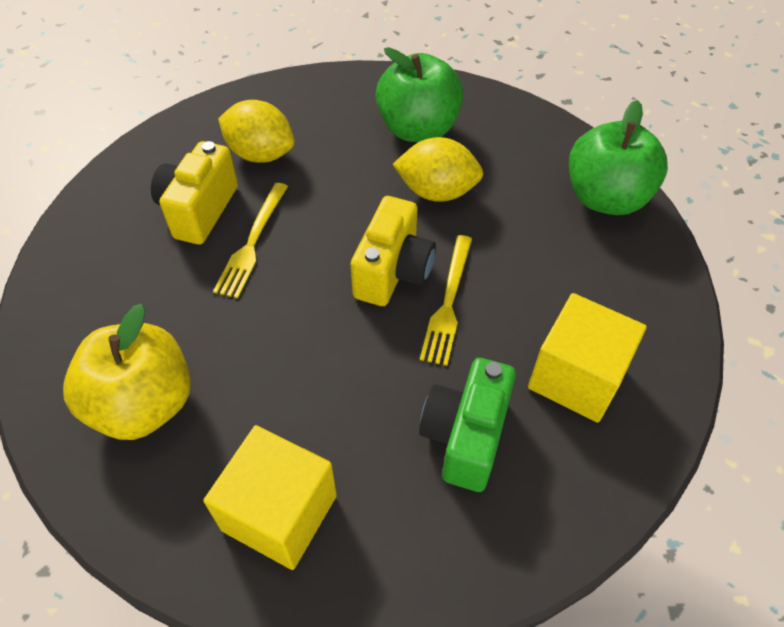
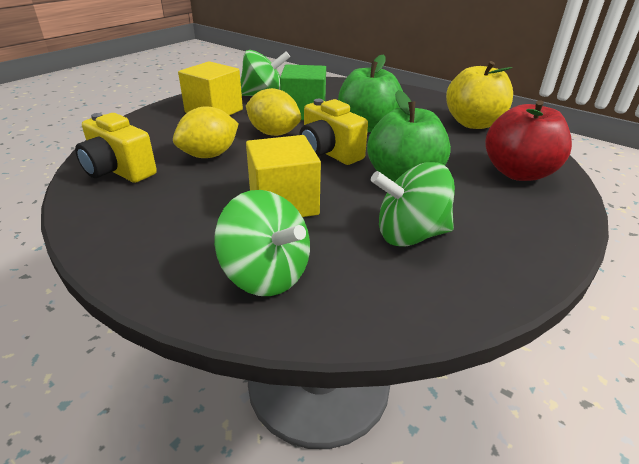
green camera: [419,358,516,492] = 1 -> none = 0
green cube: none = 0 -> [280,64,326,120] = 1
green spinning top: none = 0 -> [214,190,310,296] [240,50,290,96] [371,162,455,247] = 3
red apple: none = 0 -> [485,100,572,181] = 1
yellow fork: [213,183,288,298] [420,235,472,366] = 2 -> none = 0

